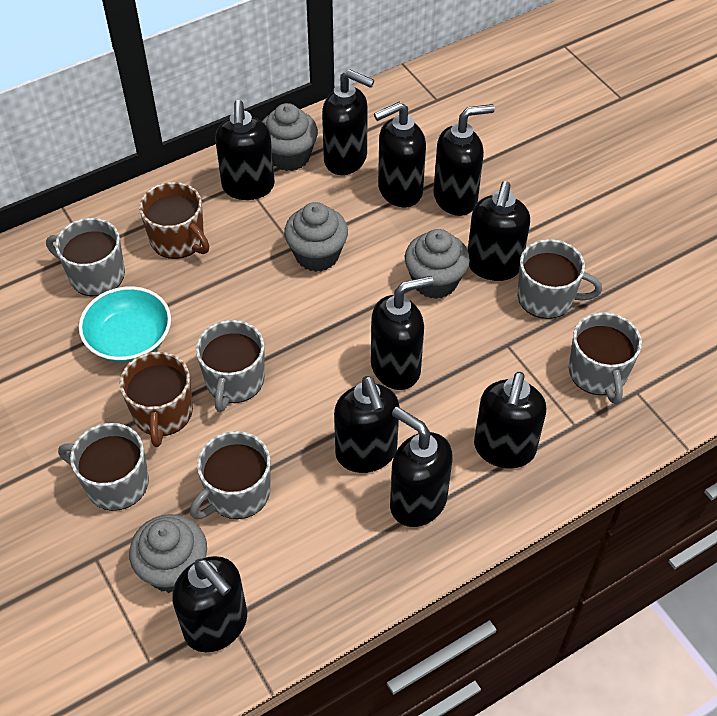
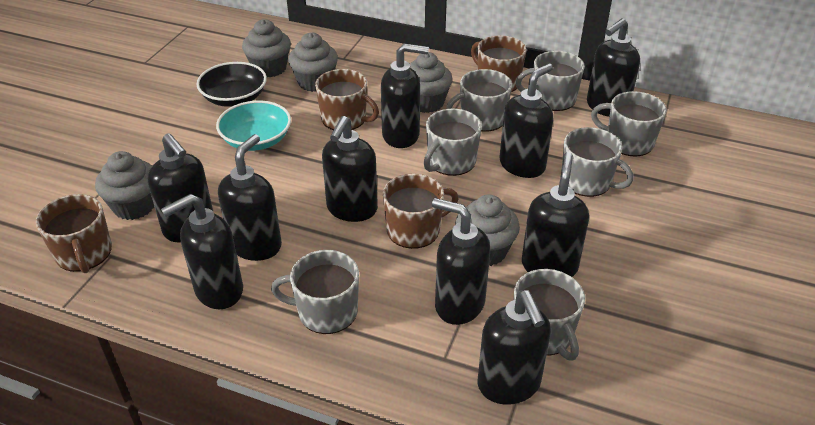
black bowl: none = 0 -> [196,62,267,107] = 1
brown mug: [120,352,193,447] [139,182,209,259] = 2 -> [36,194,112,273] [315,69,379,130] [383,174,459,249] [471,35,527,92] = 4
grey cupcake: [129,514,207,593] [262,103,318,171] [284,202,348,272] [405,229,470,299] = 4 -> [95,151,154,220] [242,19,291,77] [288,33,338,92] [410,52,452,113] [455,194,520,266] = 5
grey mug: [46,218,125,296] [58,423,149,511] [190,431,270,519] [196,320,265,412] [517,239,602,319] [569,312,642,404] = 6 -> [271,250,359,334] [424,109,482,176] [446,69,512,132] [514,269,585,361] [516,51,585,111] [562,127,634,197] [591,91,667,156] = 7

